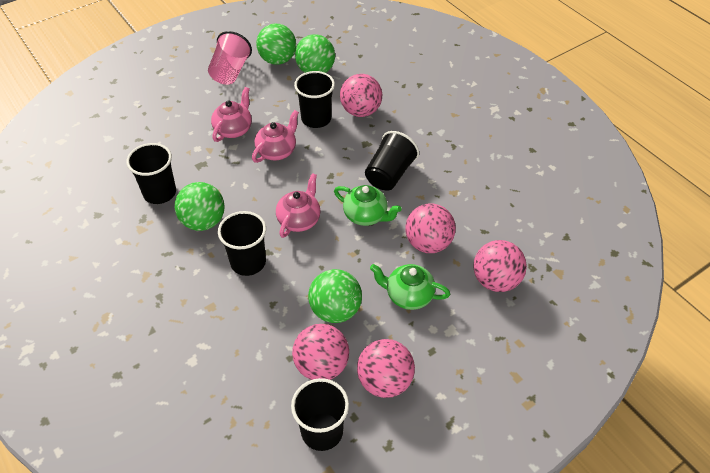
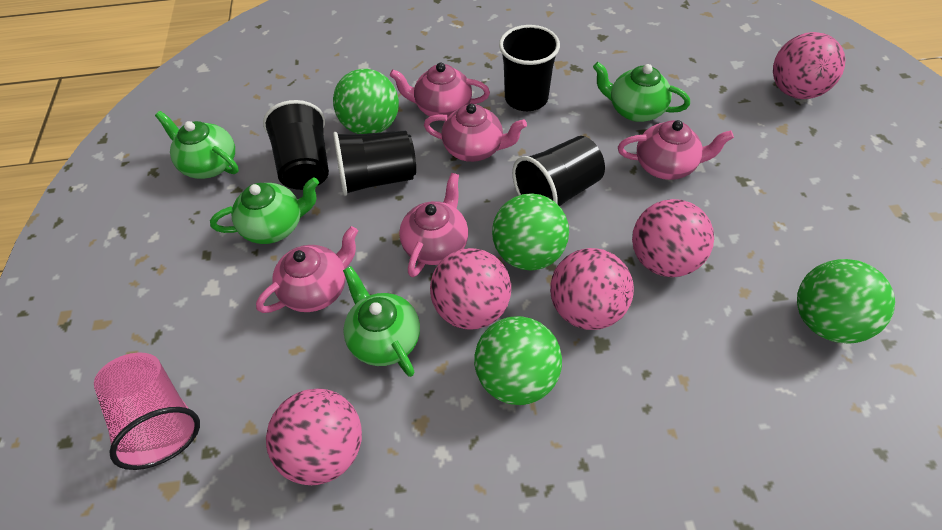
black cup: [126,143,176,204] [218,211,266,276] [291,378,349,451] [294,71,335,128] [365,131,419,191] = 5 -> [263,100,329,190] [333,131,416,196] [499,25,560,111] [512,136,605,206] = 4
green teapot: [334,185,402,226] [370,264,450,310] = 2 -> [155,111,239,179] [210,177,319,244] [343,266,420,377] [593,62,690,122] = 4
pink teapot: [211,87,252,142] [252,110,299,163] [276,173,321,238] = 3 -> [256,226,358,313] [390,62,490,118] [399,173,468,277] [424,104,527,162] [618,120,734,180] = 5

